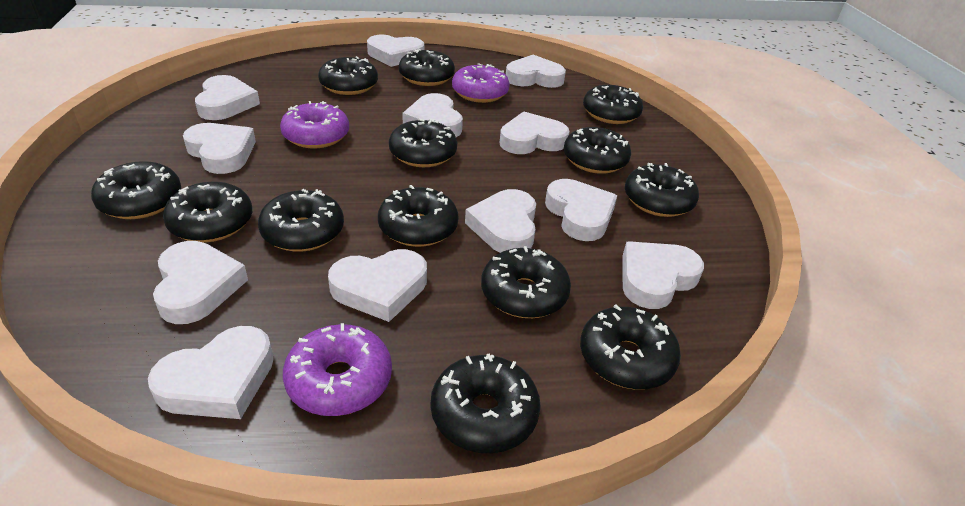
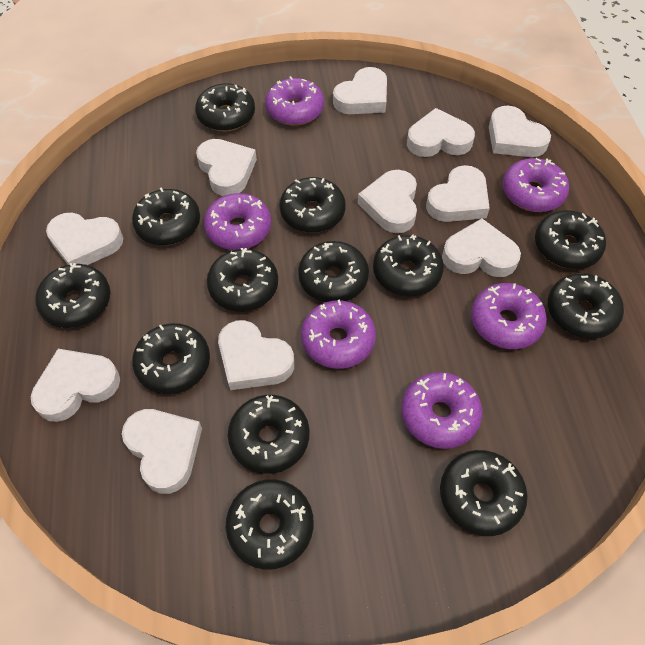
purple donut: [280,101,349,148] [283,323,392,416] [452,63,510,103] = 3 -> [204,193,271,250] [265,76,324,126] [301,300,376,369] [401,372,482,449] [471,283,547,349] [503,158,569,212] = 6
white heart: [148,326,274,419] [153,241,248,324] [183,123,256,174] [195,75,260,120] [328,249,427,322] [367,35,424,67] [403,93,463,137] [465,189,536,253] [500,112,570,154] [506,55,566,88] [545,179,617,241] [623,241,704,309] = 12 -> [31,349,120,422] [46,213,123,265] [122,409,202,494] [196,139,257,196] [218,320,294,390] [333,67,387,114] [358,170,417,233] [407,108,475,157] [426,165,490,222] [442,218,521,277] [489,106,551,157] = 11

